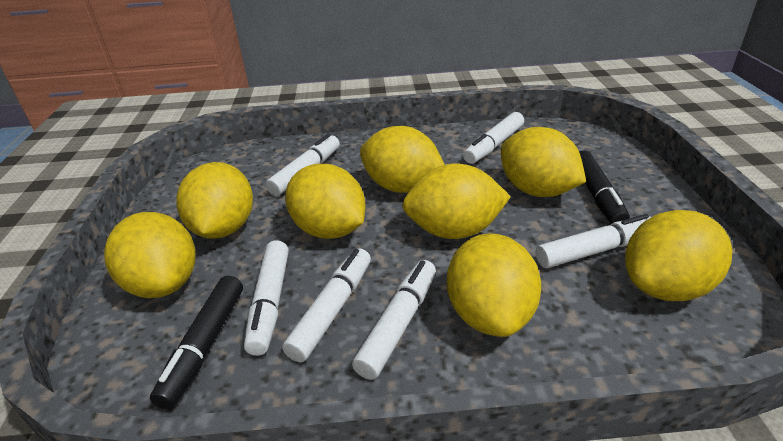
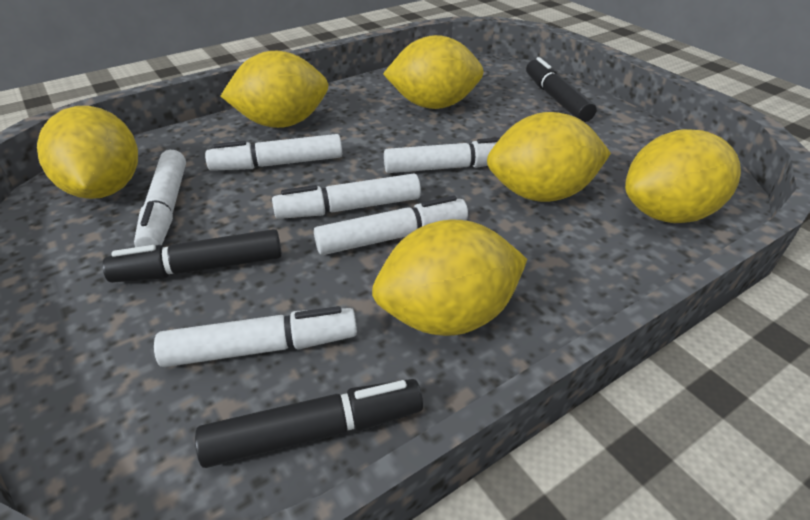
black marker: [150,276,243,409] [579,150,630,224] = 2 -> [102,229,282,283] [195,379,423,468] [526,57,597,122] = 3
yellow lemon: [104,212,195,298] [177,162,253,239] [285,164,365,239] [360,126,445,193] [402,164,511,239] [447,233,542,337] [501,127,586,197] [625,210,733,301] = 8 -> [37,106,138,199] [221,51,329,128] [372,219,527,336] [383,35,484,109] [487,112,611,202] [625,129,741,223] = 6

